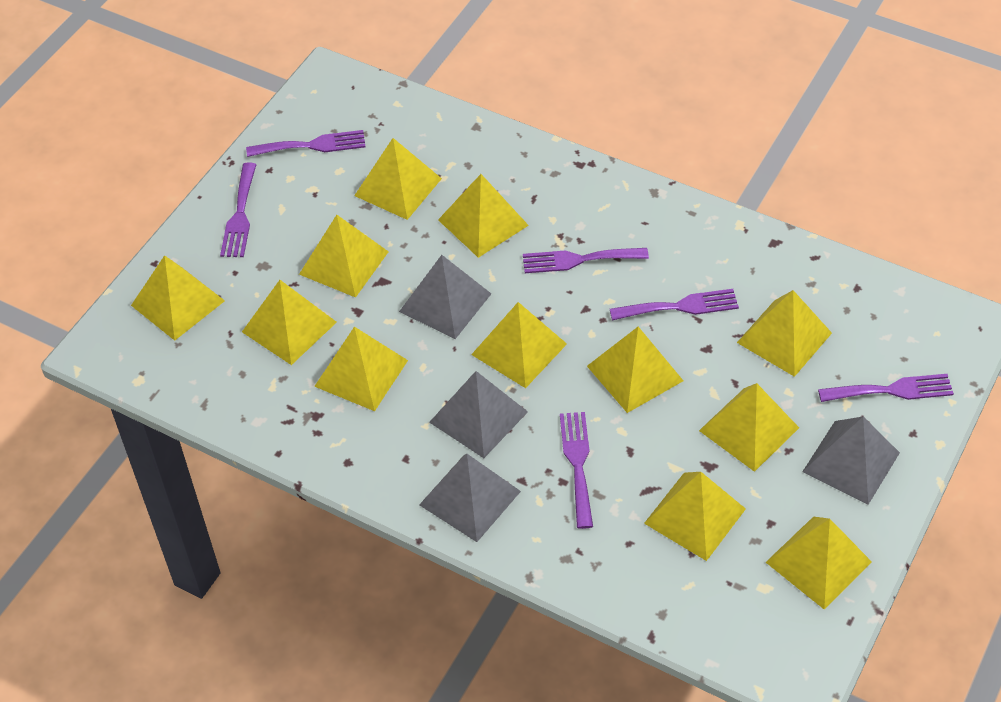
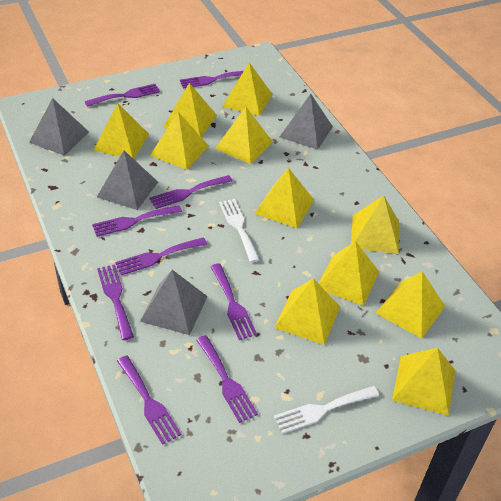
purple fork: [220,162,257,257] [246,130,365,157] [523,248,649,273] [560,412,593,529] [610,289,739,320] [818,374,954,402] = 6 -> [85,84,160,107] [92,205,182,237] [97,264,134,340] [115,237,207,275] [117,355,181,445] [149,175,232,209] [180,71,244,89] [196,335,258,423] [210,263,257,340] = 9
white fork: none = 0 -> [219,199,260,262] [274,386,379,434] = 2
yellow pyramid: [131,255,225,341] [242,280,337,365] [299,215,389,297] [314,327,408,411] [354,138,442,220] [438,174,529,258] [471,302,567,388] [587,327,683,413] [644,472,746,561] [699,383,799,472] [737,290,832,377] [766,516,872,609] = 12 -> [93,103,149,159] [150,112,209,170] [163,83,217,137] [215,107,273,164] [222,62,273,116] [254,168,314,228] [274,278,340,345] [318,241,379,306] [351,196,399,254] [376,271,445,339] [392,348,455,416] = 11

